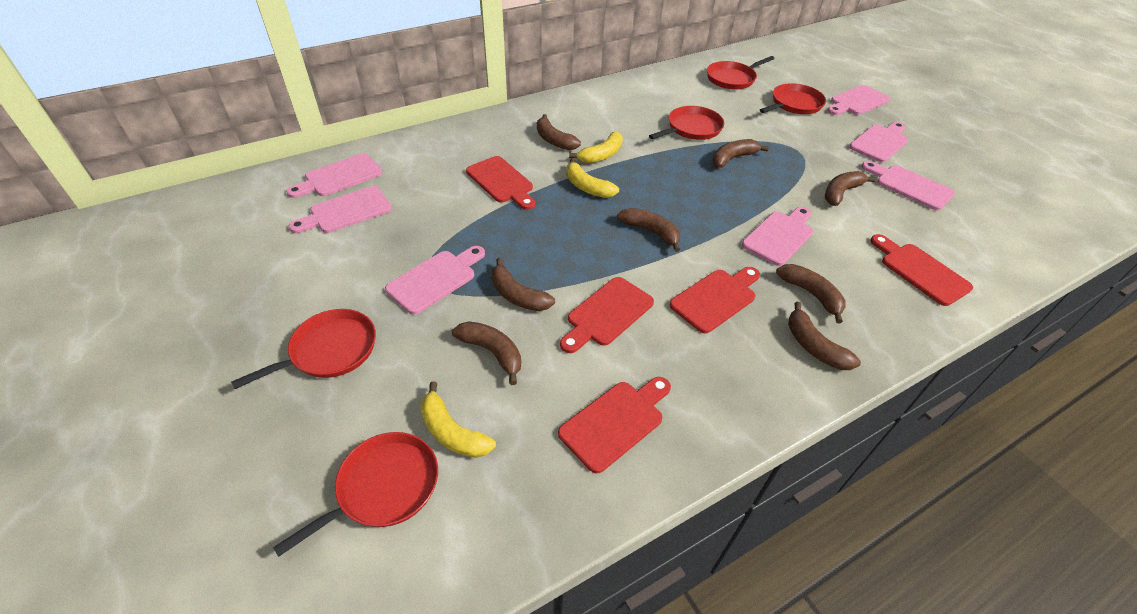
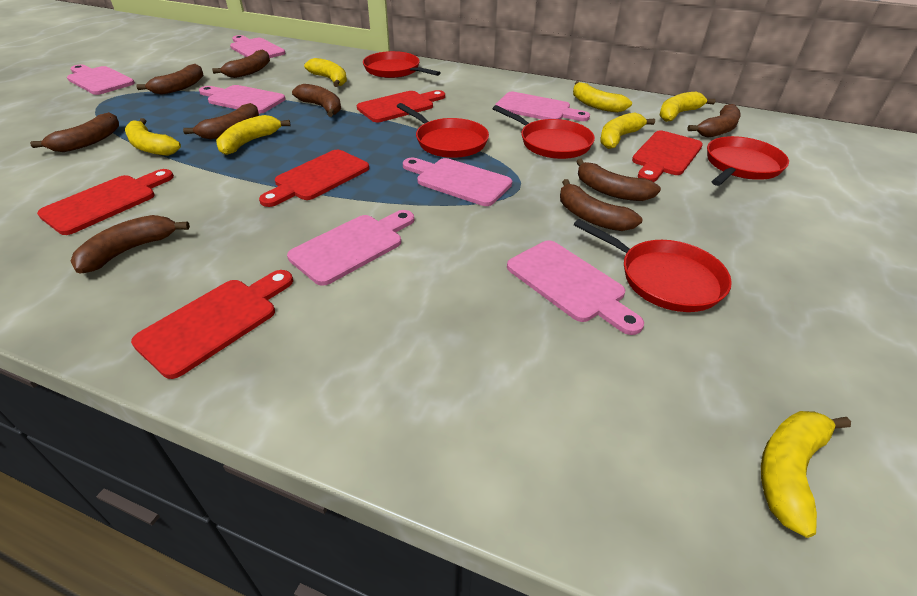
brown banana: [452,321,521,385] [491,258,555,311] [537,114,581,150] [617,208,680,252] [712,139,769,168] [776,264,845,323] [788,302,861,370] [825,171,876,206] = 8 -> [30,112,119,152] [71,215,190,274] [136,64,204,95] [183,103,259,140] [212,49,270,78] [292,84,341,117] [560,179,643,231] [576,158,661,201] [687,104,741,138] = 9
yellow banana: [420,382,496,458] [566,158,619,198] [569,131,623,163] = 3 -> [125,118,181,156] [216,115,290,155] [304,58,347,87] [573,81,632,113] [600,113,655,149] [659,92,715,122] [761,411,851,538] = 7

